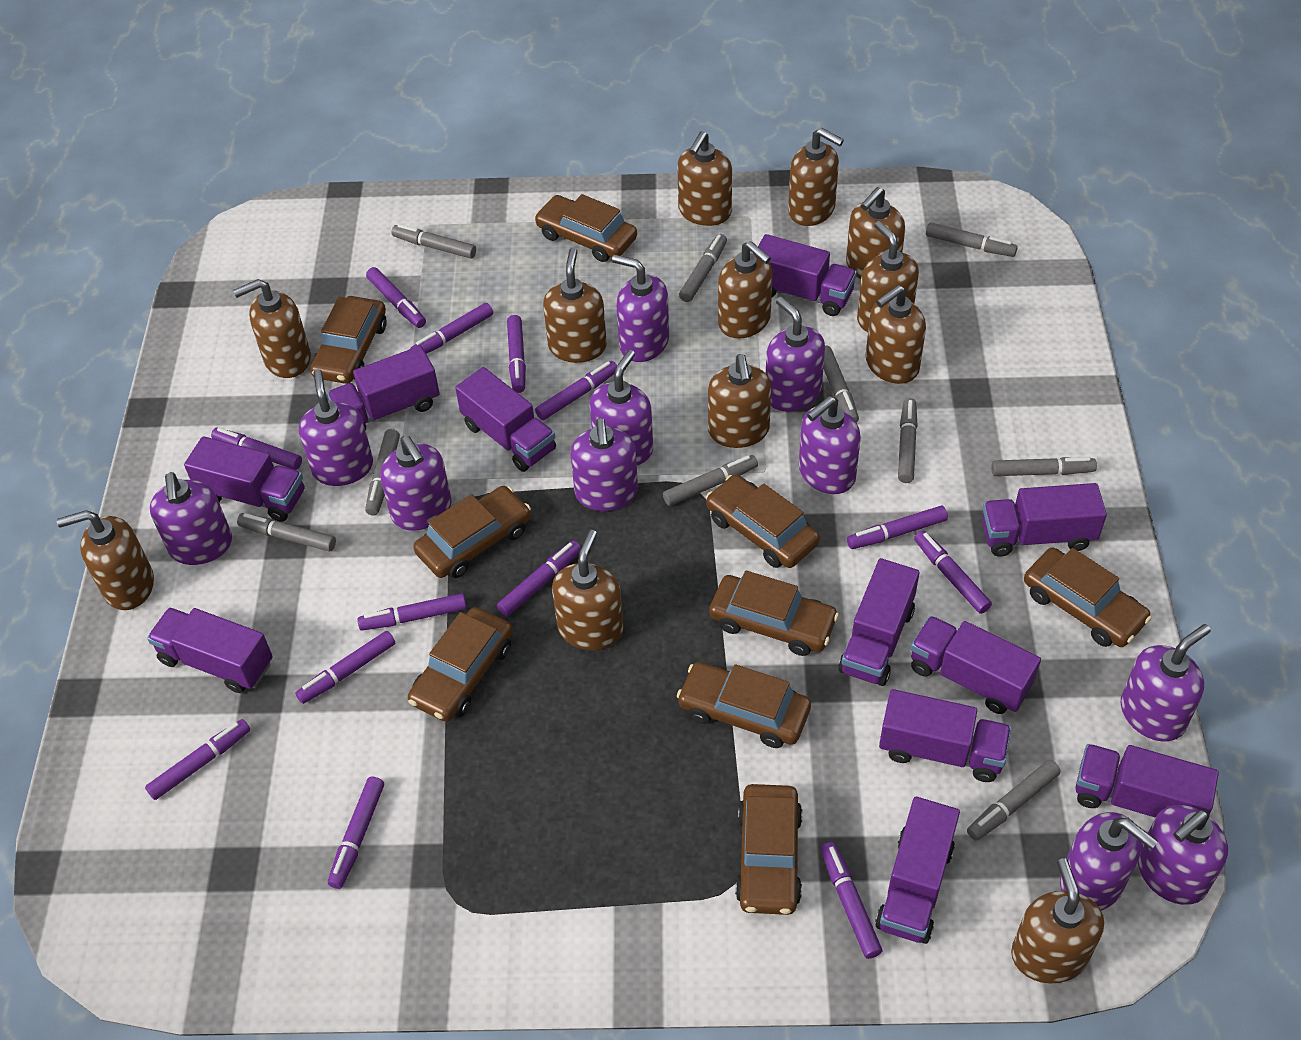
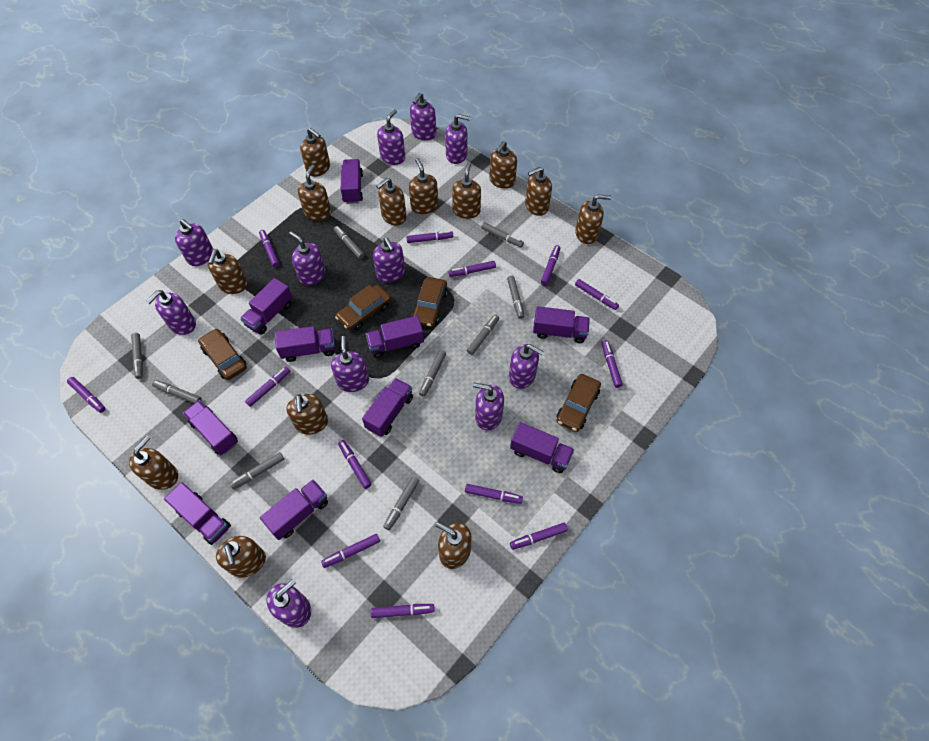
brown car: [310,296,387,384] [408,607,513,722] [413,486,531,578] [534,194,637,262] [677,662,811,748] [706,474,820,568] [709,570,839,656] [735,784,803,915] [1024,548,1152,647] = 9 -> [198,329,247,380] [335,285,391,330] [412,277,448,327] [557,374,601,432] = 4
brown soap dispenser: [57,510,154,610] [233,279,311,378] [543,247,607,363] [552,530,623,650] [677,131,732,226] [708,354,771,448] [718,241,773,339] [788,128,844,226] [846,187,905,279] [857,221,919,332] [866,285,926,384] [1011,858,1104,984] = 12 -> [129,436,178,490] [208,250,248,294] [216,536,266,578] [286,394,328,435] [298,165,331,221] [300,128,330,177] [376,178,406,226] [409,158,438,214] [436,522,472,569] [452,162,481,219] [489,141,517,189] [525,167,552,216] [575,195,611,244] = 13
grey marker: [237,513,336,551] [365,429,400,516] [391,224,476,259] [663,455,758,506] [679,234,727,302] [823,345,859,423] [898,398,918,483] [926,222,1018,257] [967,760,1061,841] [992,457,1097,476] = 10 -> [131,333,143,379] [152,380,202,403] [230,452,284,489] [334,226,364,259] [383,477,419,530] [419,350,446,397] [467,314,499,355] [481,222,524,247] [507,276,524,319] = 9
purple truck: [147,607,273,693] [184,436,305,522] [327,346,440,430] [455,367,556,472] [758,234,857,316] [838,558,920,686] [875,797,960,944] [879,689,1011,782] [911,616,1041,714] [982,483,1107,557] [1075,744,1219,817] = 11 -> [164,482,231,545] [183,400,238,455] [240,278,293,335] [260,479,328,540] [275,326,335,362] [341,159,363,204] [362,378,413,437] [366,316,424,358] [510,422,574,473] [533,306,590,343] = 10

